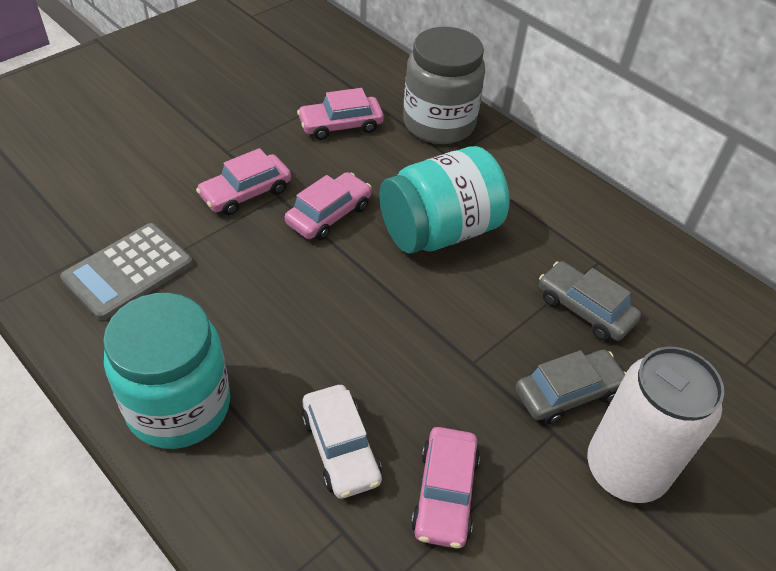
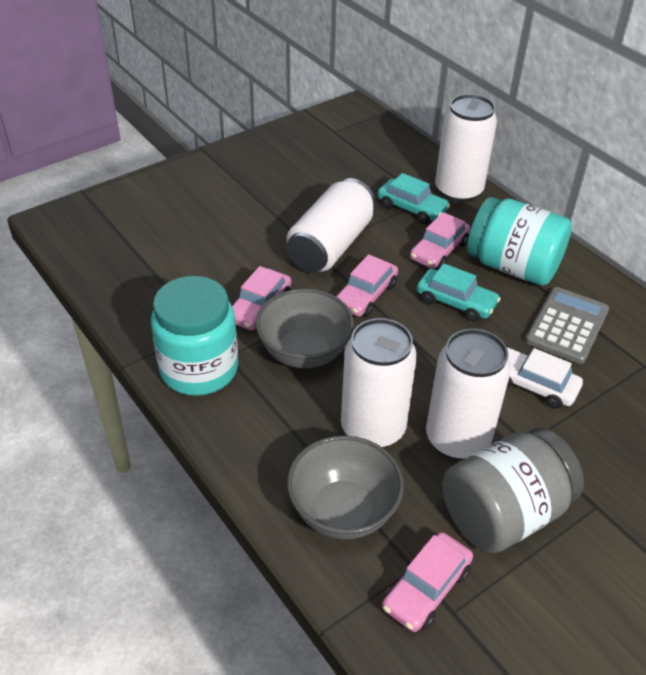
grey bowl: none = 0 -> [255,289,354,368] [287,436,404,540] = 2
grey car: [515,350,626,424] [539,261,641,341] = 2 -> none = 0
turquoise car: none = 0 -> [377,173,450,224] [417,263,501,321] = 2
white can: [587,347,724,503] = 1 -> [287,178,376,273] [341,318,417,448] [426,329,511,460] [435,94,497,203] = 4

